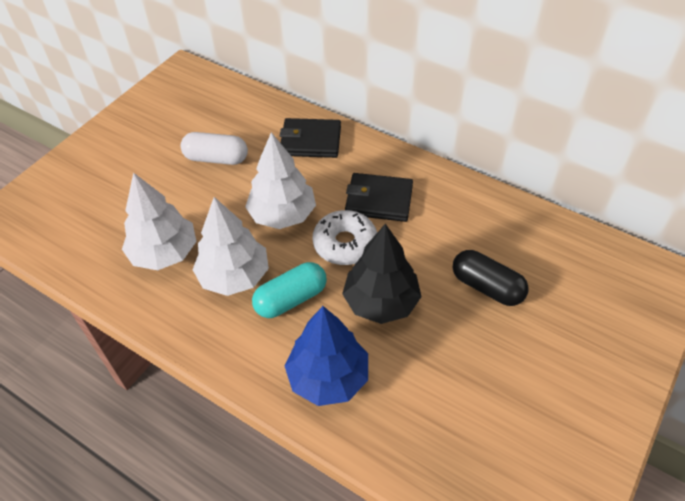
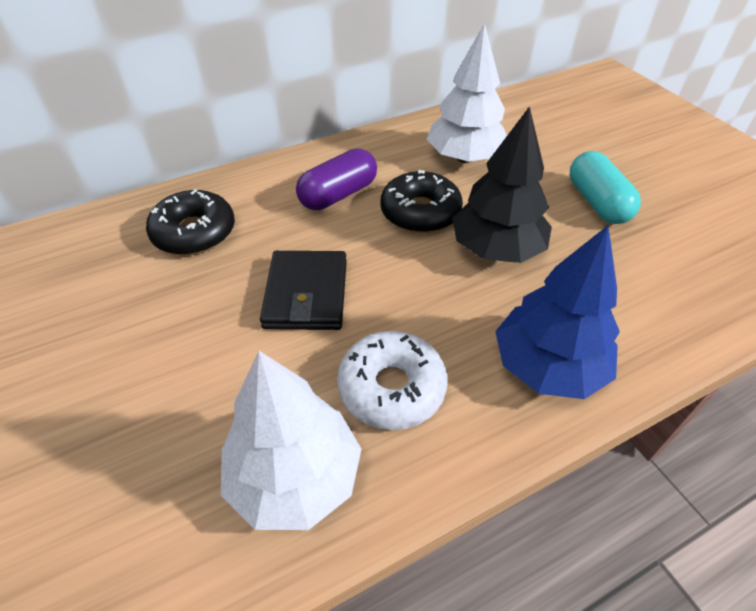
black capsule: [453,250,529,306] = 1 -> none = 0
black donut: none = 0 -> [146,189,235,255] [381,169,463,233] = 2
black wallet: [280,118,341,158] [345,173,413,222] = 2 -> [260,251,347,330] = 1
purple capsule: none = 0 -> [296,149,377,210] = 1
white capsule: [181,132,248,165] = 1 -> none = 0
white tree: [122,172,197,270] [192,197,269,296] [245,132,316,229] = 3 -> [221,351,362,530] [427,23,507,163] = 2

